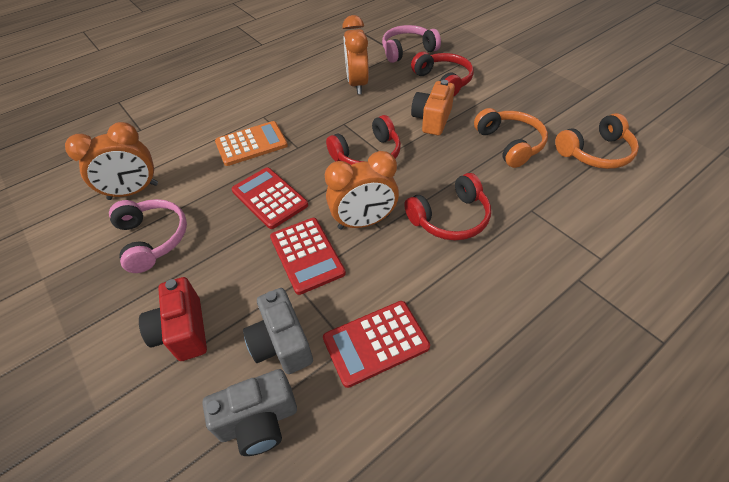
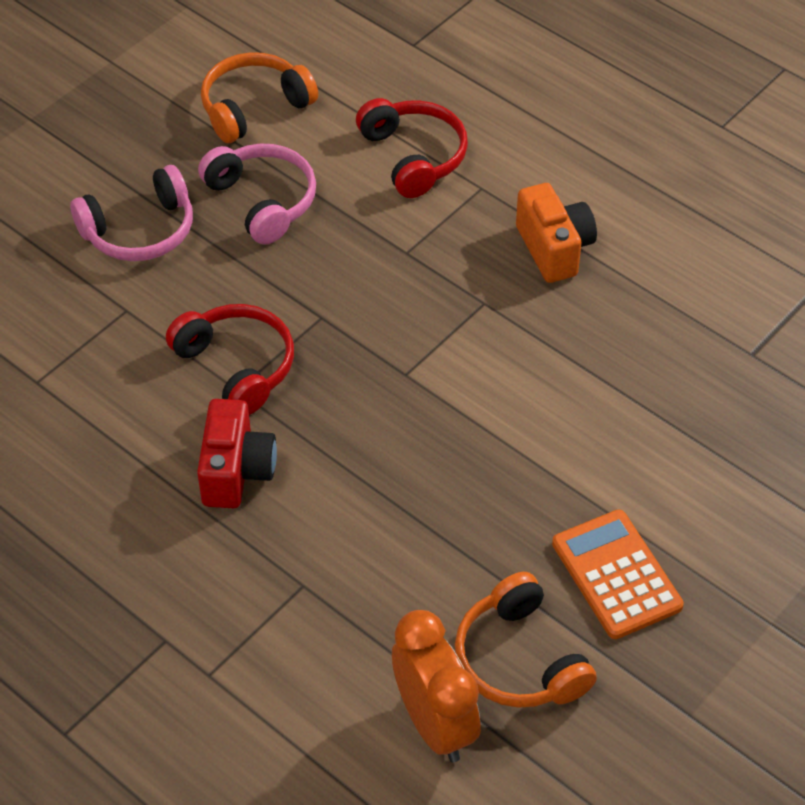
grey camera: [202,369,297,456] [243,288,313,374] = 2 -> none = 0
orange clock: [65,122,158,200] [325,151,399,230] [342,15,369,94] = 3 -> [392,610,481,762] = 1
red calculator: [231,167,308,229] [270,218,346,295] [323,301,430,388] = 3 -> none = 0
red headphones: [326,115,401,165] [404,173,491,240] [411,52,474,96] = 3 -> [166,304,294,415] [356,98,468,198] = 2

